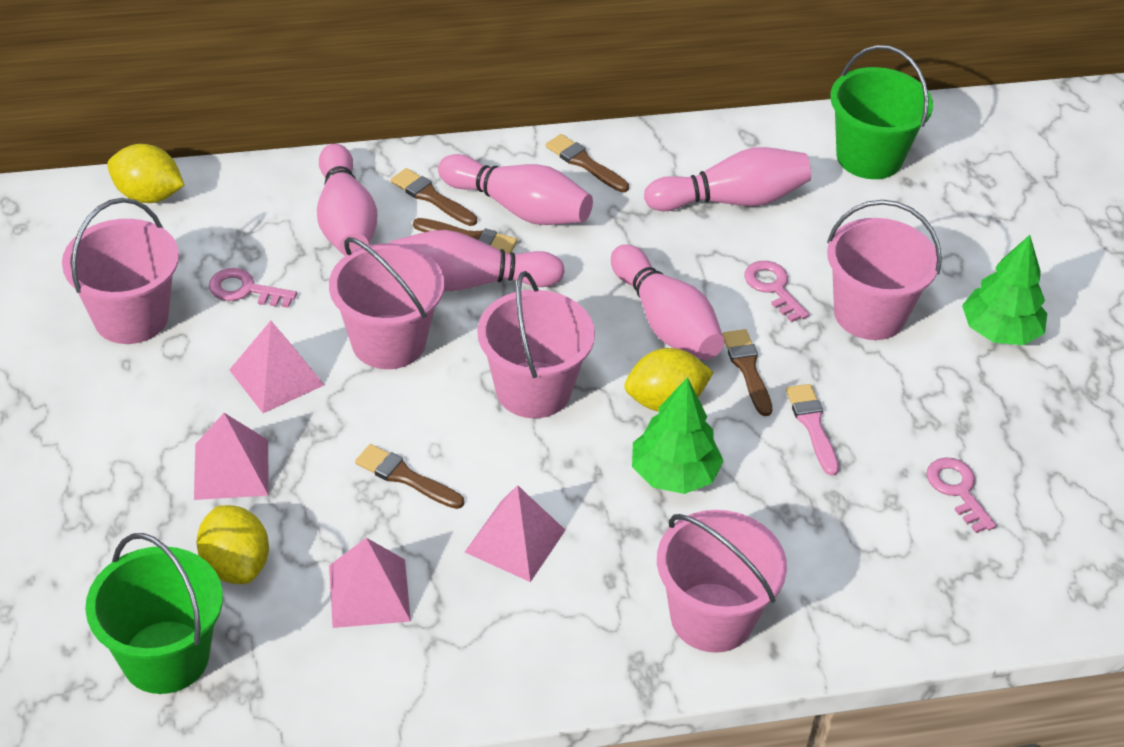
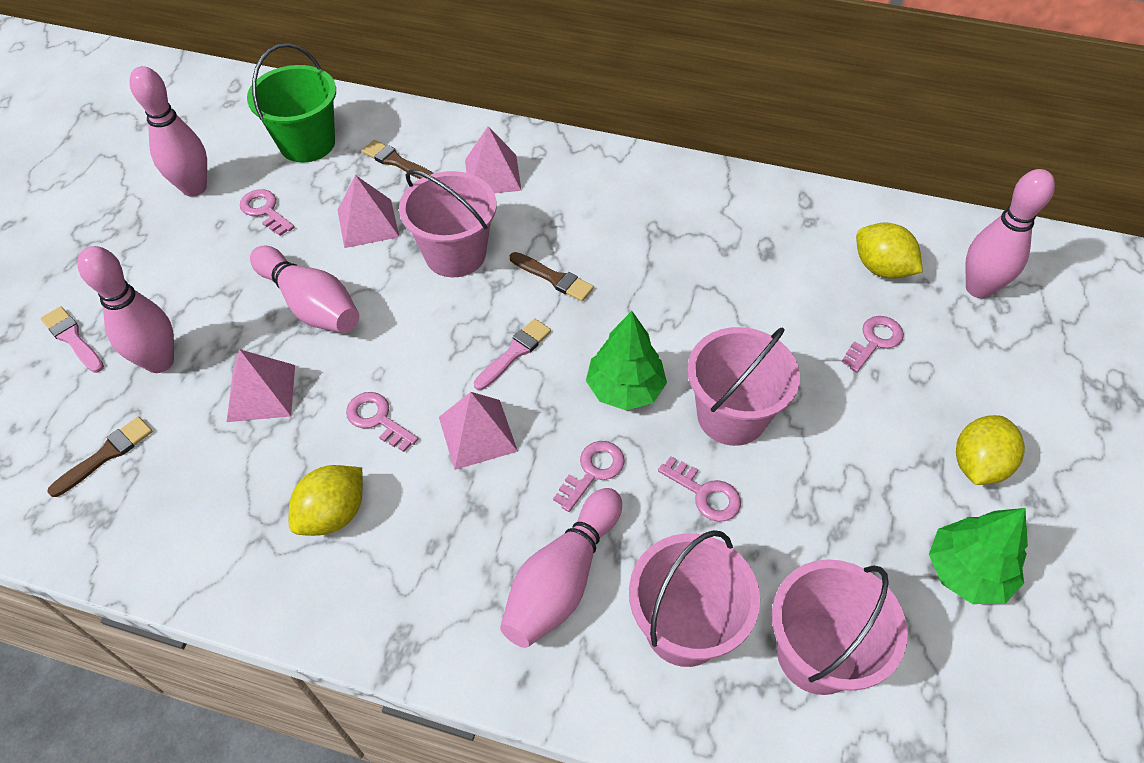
brown brush: [355,444,464,509] [391,168,477,226] [413,218,517,254] [545,134,629,192] [722,329,772,416] = 5 -> [47,417,153,497] [362,140,434,179] [510,252,594,302] = 3
green bucket: [85,533,223,694] [830,45,933,179] = 2 -> [247,43,336,162] = 1
pink brush: [786,384,839,476] = 1 -> [41,306,104,373] [474,319,551,390] = 2
pink bucket: [62,198,179,344] [329,237,444,369] [478,271,595,418] [657,510,787,653] [827,200,942,340] = 5 -> [399,170,497,277] [629,530,760,667] [687,327,800,446] [772,559,908,695] = 4
pink key: [209,268,297,308] [744,261,809,322] [927,457,996,533] = 3 -> [240,189,294,236] [346,392,419,452] [553,441,625,512] [658,456,741,522] [841,316,904,373] = 5

